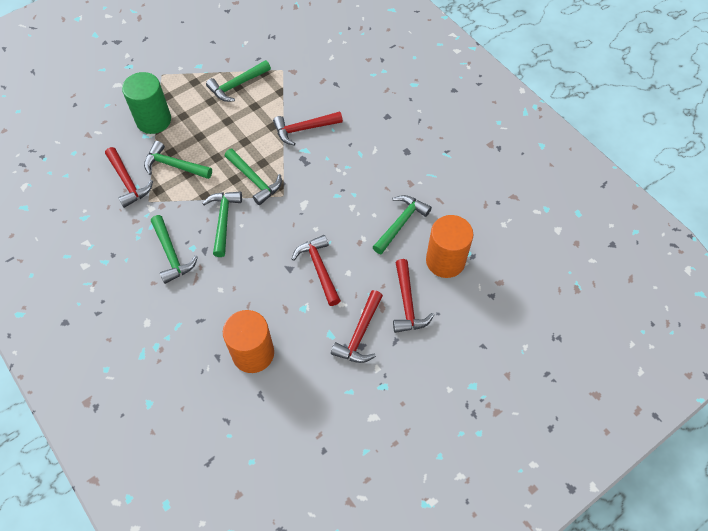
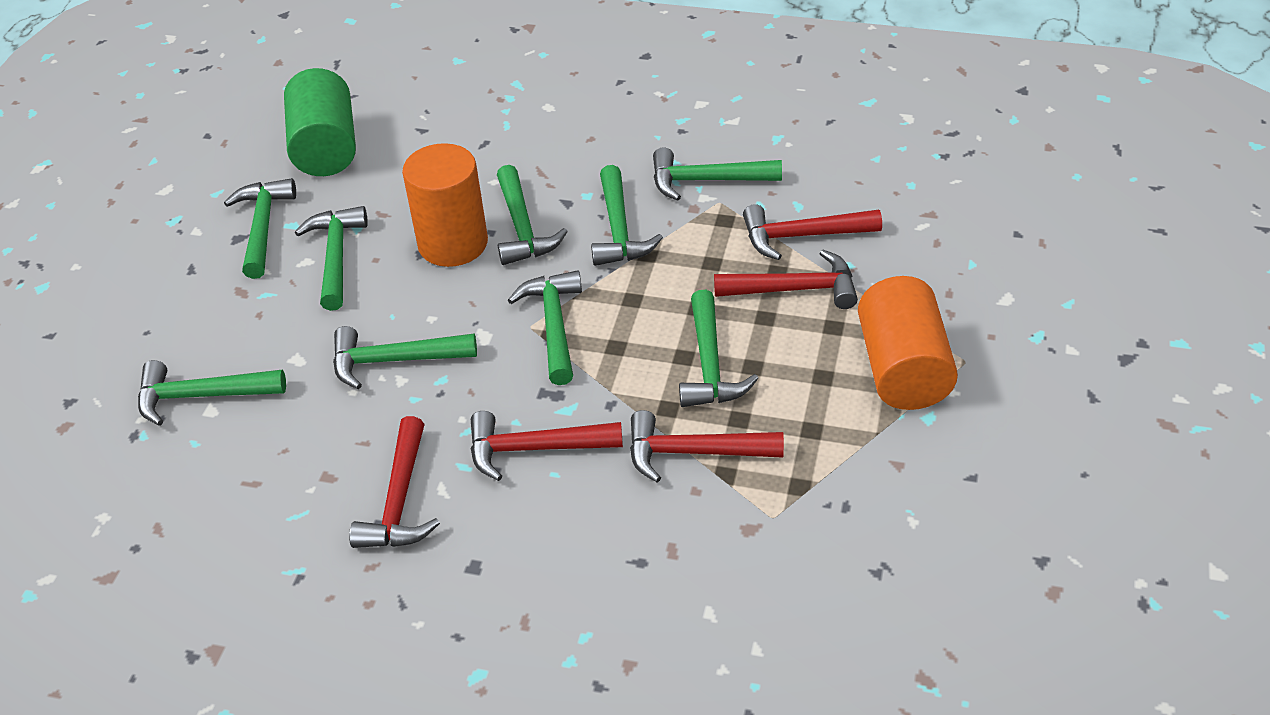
green hammer: [144,141,212,179] [151,215,198,284] [202,191,242,257] [206,60,271,102] [225,149,282,205] [373,195,432,254] = 6 -> [138,360,286,426] [224,178,296,279] [295,206,368,311] [333,326,477,389] [497,165,568,265] [508,270,582,385] [591,165,663,266] [653,147,782,201] [679,290,759,407] = 9

